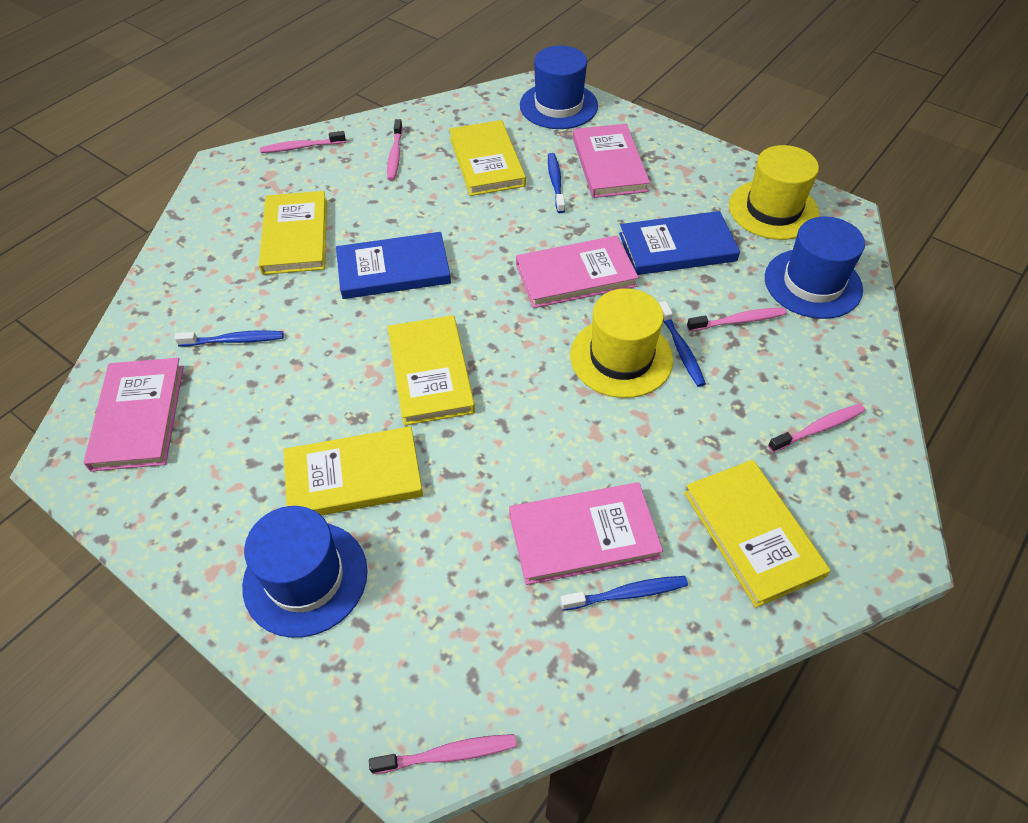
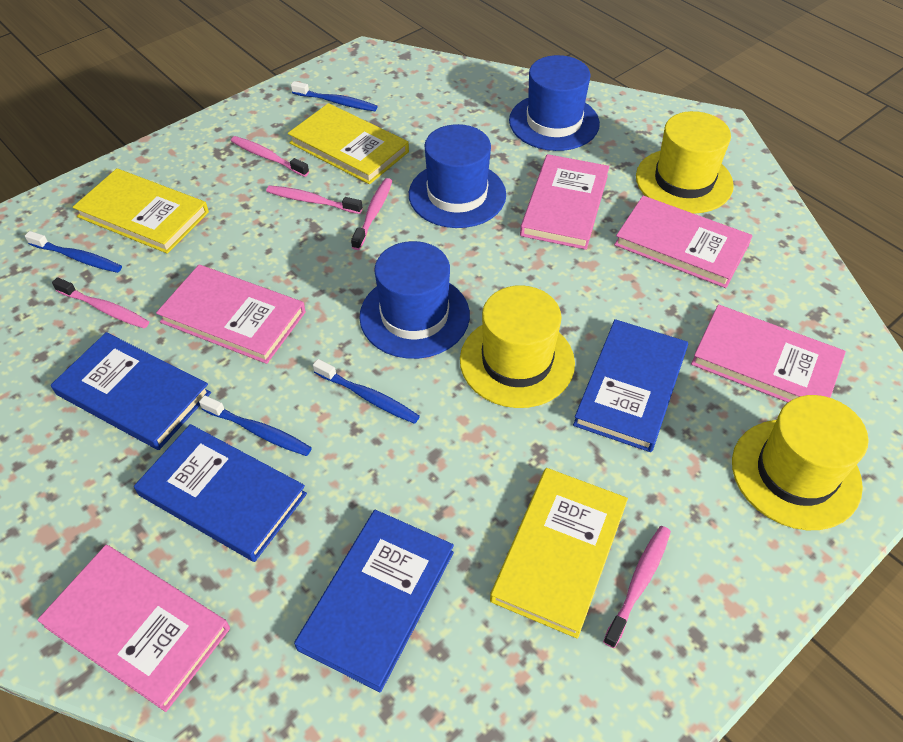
blue book: [336,232,451,299] [619,211,740,275] = 2 -> [51,332,211,450] [134,424,307,562] [294,510,454,693] [573,319,688,452] = 4
pink book: [84,358,184,471] [509,482,663,585] [516,236,639,308] [573,124,650,198] = 4 -> [37,545,230,712] [156,265,306,364] [520,154,609,250] [614,196,752,288] [691,304,846,402] = 5
yellow book: [259,191,327,275] [284,426,423,516] [388,315,475,426] [449,120,526,196] [684,460,831,608] = 5 -> [73,168,209,254] [288,103,409,184] [490,468,628,639] = 3
yellow hat: [570,288,673,398] [729,145,819,240] = 2 -> [460,285,575,408] [636,111,734,214] [732,395,869,530] = 3

